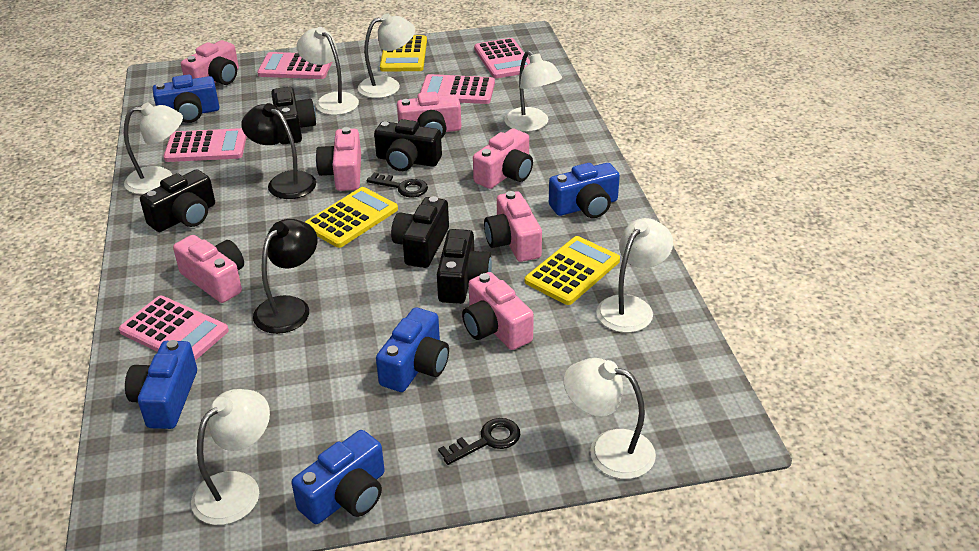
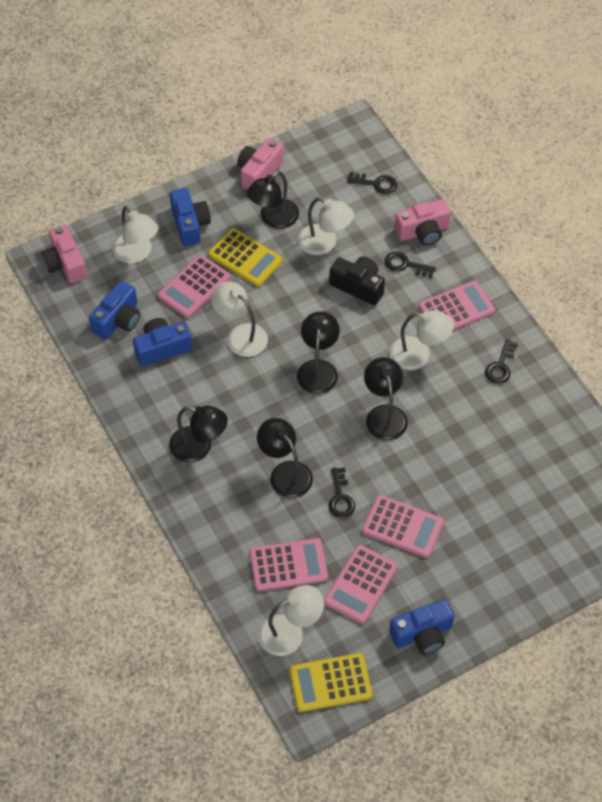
black camera: [140,169,215,232] [271,87,316,144] [374,119,442,171] [391,196,449,268] [437,229,492,304] = 5 -> [329,257,385,305] = 1
black key: [367,172,428,197] [438,418,521,465] = 2 -> [328,467,355,518] [347,172,397,194] [384,251,436,278] [485,339,519,384] = 4
black lamp: [241,103,316,199] [253,219,317,334] = 2 -> [169,406,228,462] [247,171,299,229] [257,418,313,498] [297,311,340,394] [364,357,408,440] = 5
blue camera: [125,340,197,429] [153,75,219,123] [291,430,385,524] [376,307,449,392] [549,163,620,218] = 5 -> [89,281,140,339] [133,318,192,366] [170,188,211,246] [389,599,454,655] = 4
pink camera: [173,235,244,303] [181,40,239,85] [316,127,361,191] [397,92,461,138] [462,272,534,350] [473,128,533,189] [484,191,542,262] = 7 -> [41,225,87,283] [237,138,284,189] [395,199,451,246] = 3
white lamp: [124,102,183,194] [191,389,270,525] [296,27,359,115] [358,13,415,98] [504,50,562,132] [564,358,656,479] [596,218,673,333] = 7 -> [113,206,158,263] [211,282,268,357] [258,585,324,656] [298,198,354,255] [389,310,454,370] = 5
yellow calculator: [305,187,398,248] [380,35,427,71] [525,236,620,305] = 3 -> [209,228,283,287] [289,653,373,712] = 2

